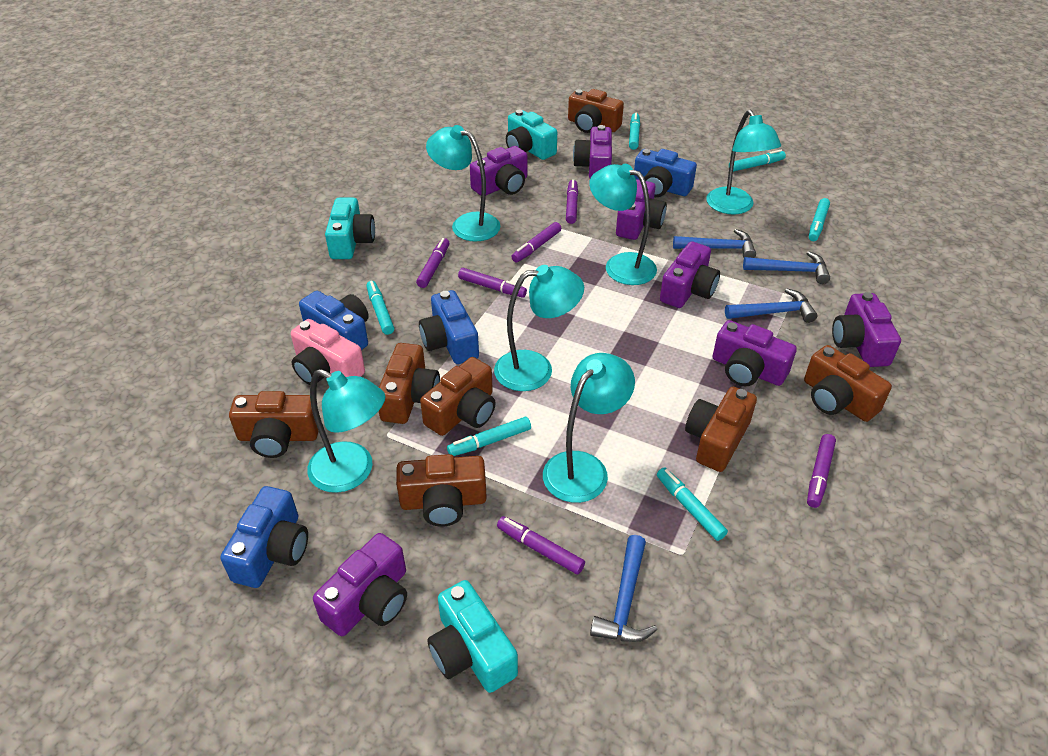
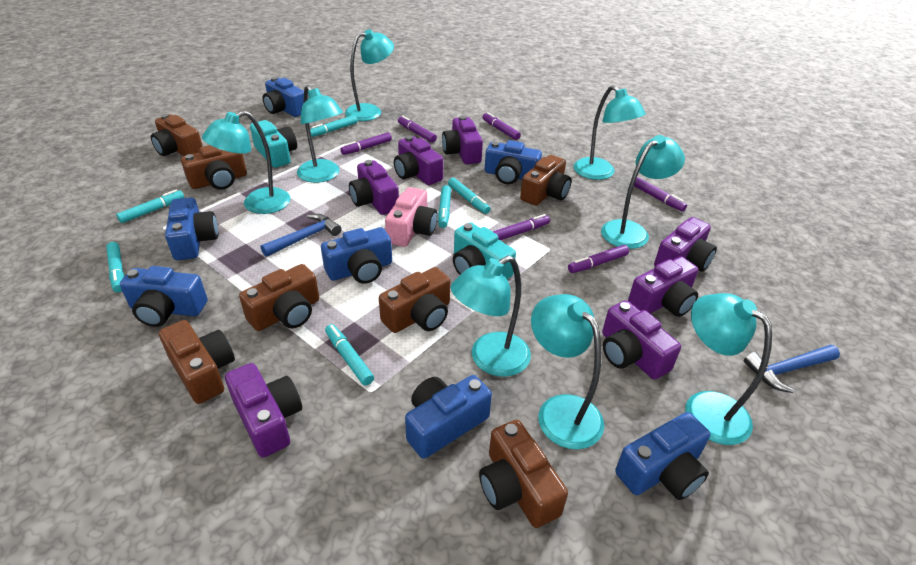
blue camera: [220,486,308,588] [299,291,369,350] [419,290,479,364] [634,149,697,197] = 4 -> [120,266,208,327] [165,197,218,260] [263,77,304,117] [321,227,392,284] [405,375,492,459] [485,140,542,184] [615,412,710,500] = 7
blue hammer: [590,535,657,642] [673,229,756,258] [725,288,817,323] [743,251,830,284] = 4 -> [260,214,342,257] [744,345,840,393] = 2
turquoise camera: [325,198,375,259] [427,580,518,693] [506,110,557,160] = 3 -> [250,120,297,168] [453,222,516,279] = 2
turquoise lamp: [307,369,385,493] [426,125,501,242] [494,265,584,391] [543,353,635,503] [589,164,657,285] [706,110,781,215] = 6 -> [202,110,290,214] [297,85,343,183] [345,29,394,121] [451,256,531,377] [531,294,604,450] [574,85,646,180] [601,135,685,249] [685,293,772,445] = 8

